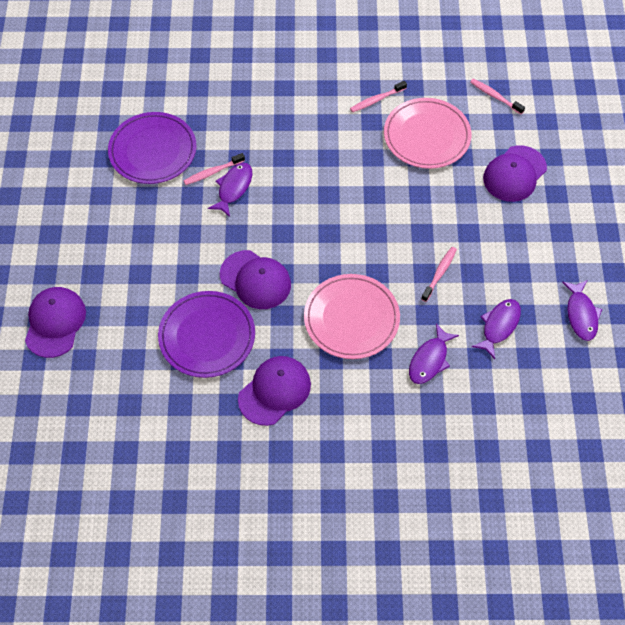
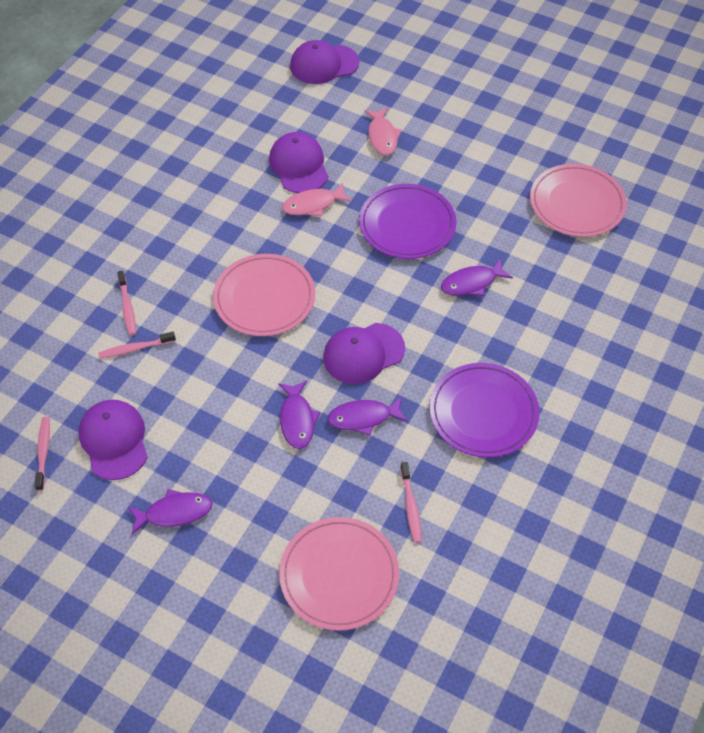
pink fish: none = 0 -> [282,183,352,216] [364,107,402,155] = 2
pink plate: [304,274,400,359] [384,98,472,169] = 2 -> [213,254,315,336] [279,517,399,631] [530,164,627,237] = 3

